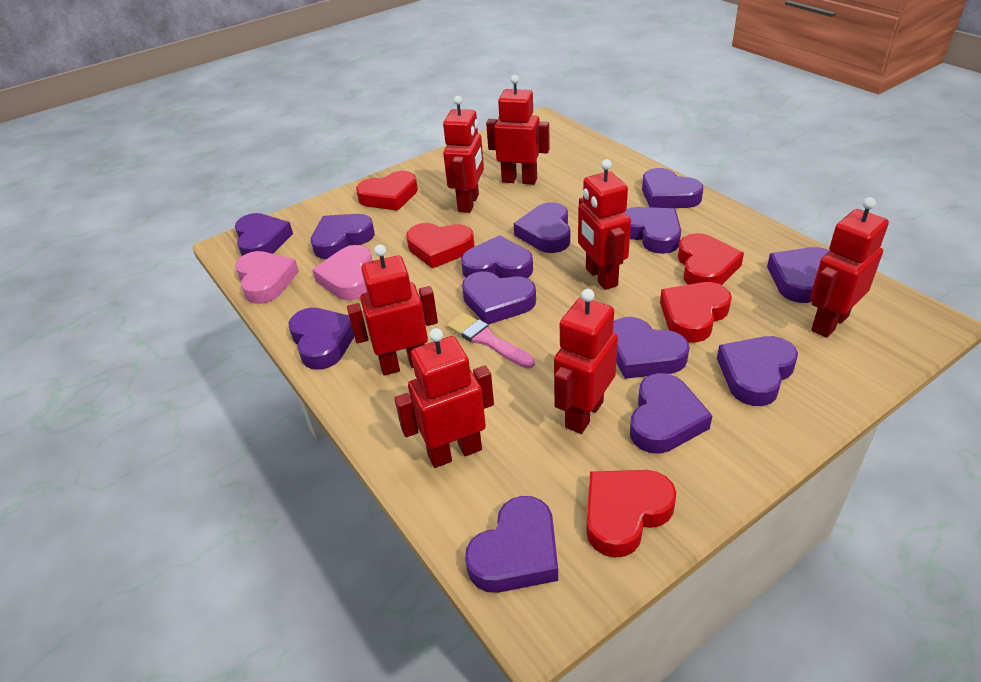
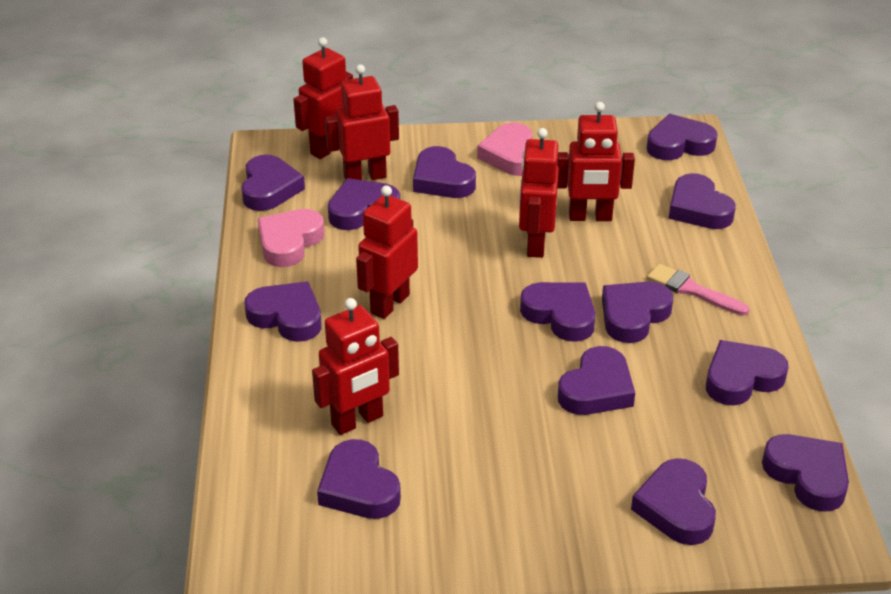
red heart: [356,171,418,211] [406,223,474,269] [586,470,676,558] [660,282,732,342] [678,233,744,285] = 5 -> none = 0
red robot: [347,245,438,375] [394,328,494,468] [443,96,484,213] [486,75,550,185] [554,289,618,434] [578,159,631,290] [810,197,889,338] = 7 -> [293,37,353,159] [312,298,399,435] [325,64,399,180] [356,185,418,319] [519,128,559,258] [557,102,635,221] = 6

